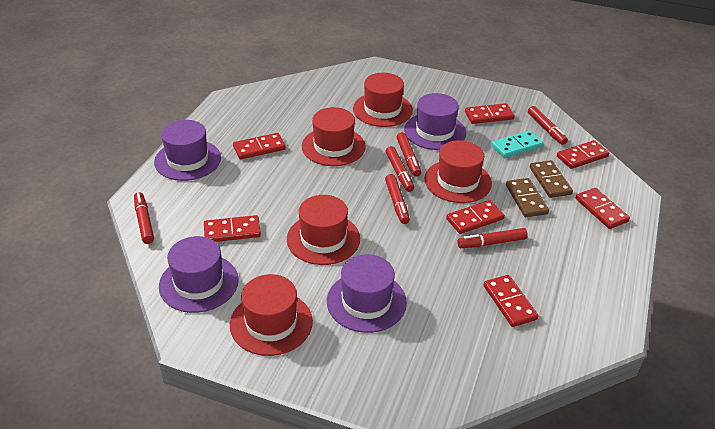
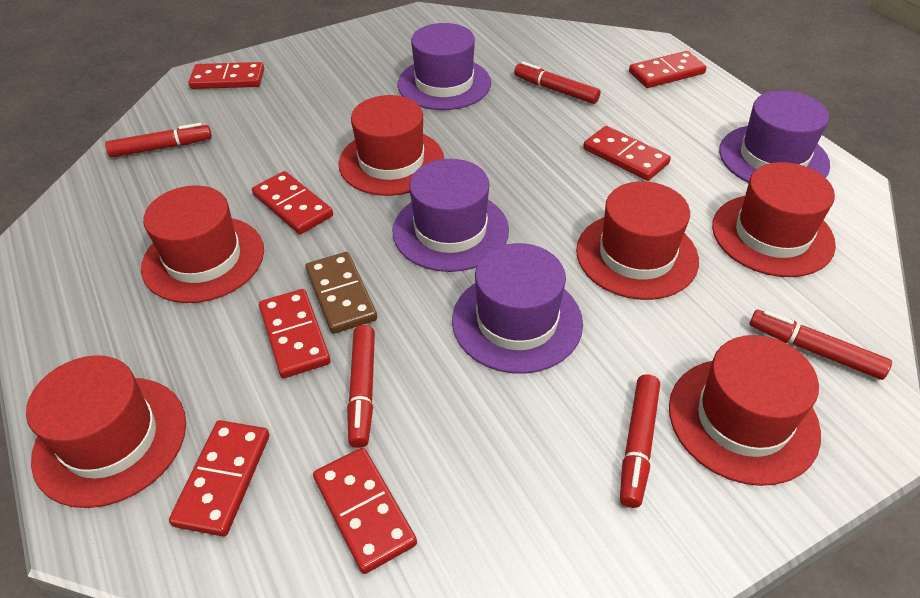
brown domino: [506,178,549,217] [530,160,573,198] = 2 -> [305,252,377,334] = 1
red hat: [230,274,313,356] [287,195,360,265] [302,107,366,166] [353,73,413,127] [425,140,492,203] = 5 -> [26,355,186,508] [141,185,264,303] [339,95,444,196] [576,181,699,300] [669,335,821,486] [712,162,836,277] = 6
red marker: [134,192,154,244] [385,174,410,224] [386,146,414,192] [397,132,421,177] [457,228,528,248] [528,106,568,145] = 6 -> [105,123,212,158] [347,325,375,448] [514,62,601,104] [620,374,660,508] [749,310,892,380] = 5
turquoise domino: [491,131,544,158] = 1 -> none = 0

